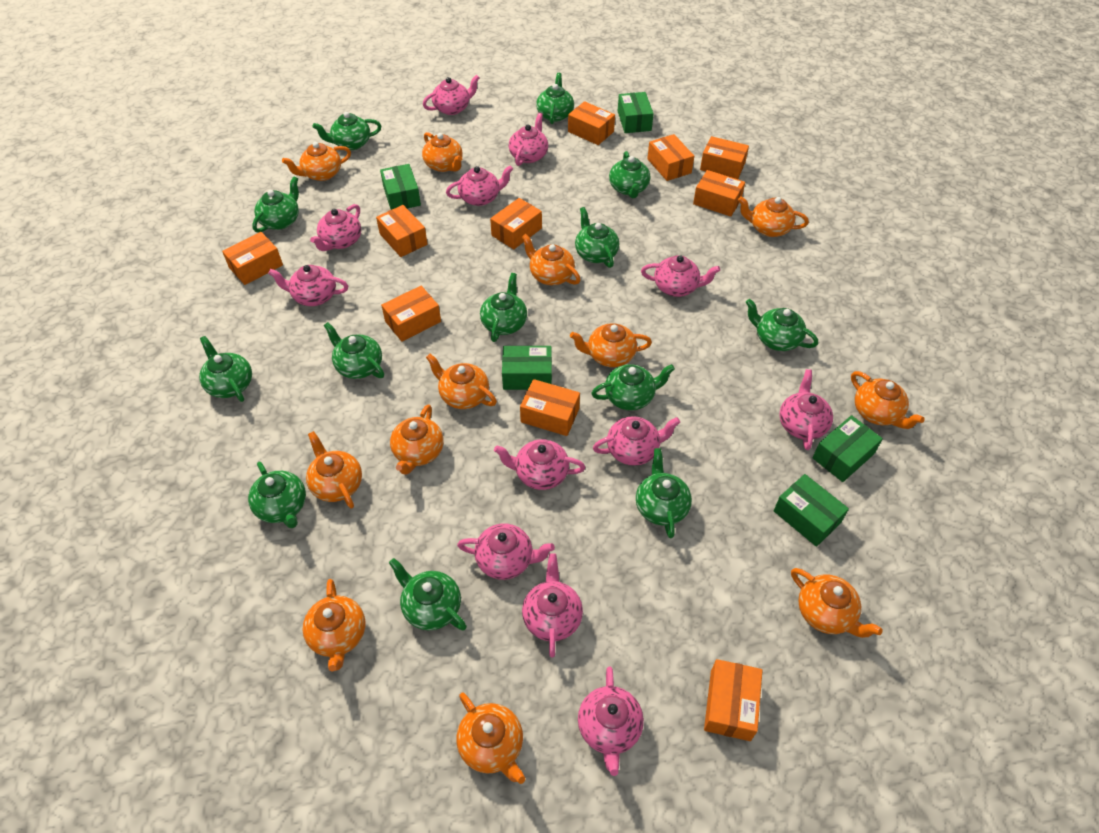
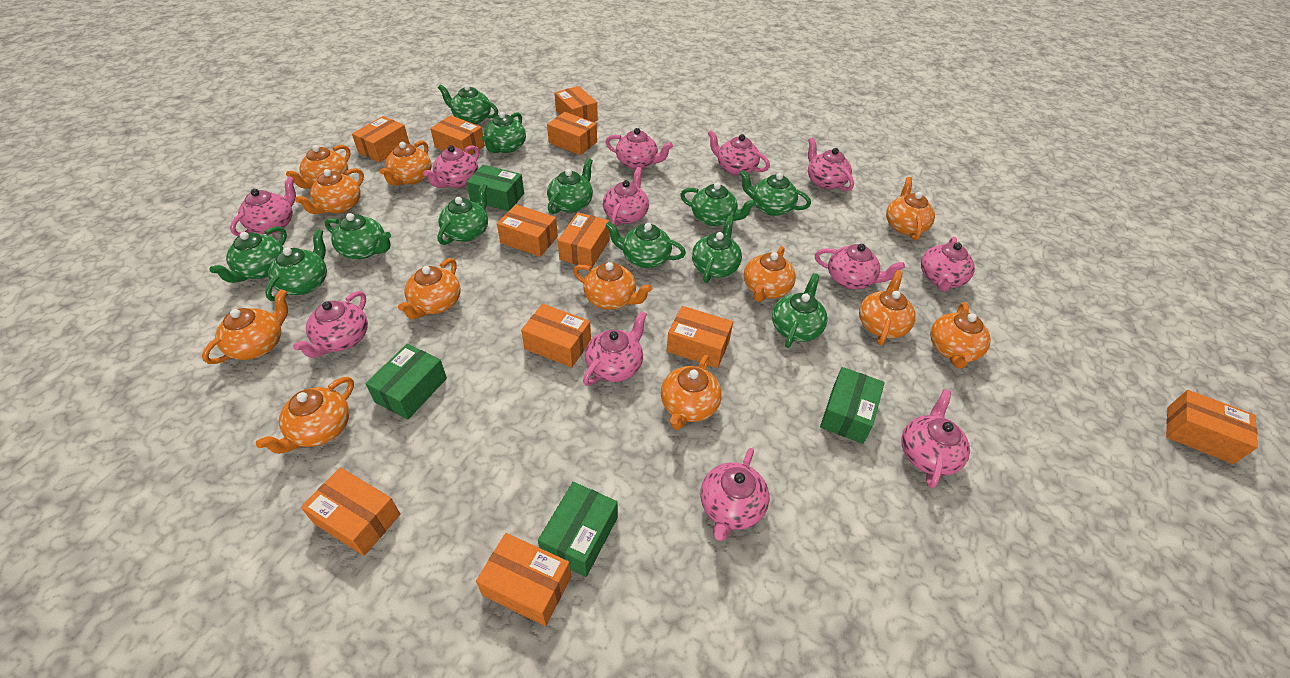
green box: [380,164,421,210] [502,346,552,390] [618,92,654,133] [774,474,849,547] [812,415,883,482] = 5 -> [365,344,447,420] [466,165,524,211] [538,482,618,577] [820,367,885,444] = 4
green teapot: [199,336,252,402] [248,462,306,528] [252,176,299,233] [312,112,381,150] [324,322,384,379] [389,558,467,631] [480,273,527,342] [536,73,574,124] [575,207,619,268] [591,364,675,411] [609,151,650,198] [636,448,692,538] [746,299,818,351] = 13 -> [210,226,287,283] [265,229,327,301] [325,213,391,259] [438,84,498,124] [438,183,488,245] [482,112,526,153] [547,158,593,214] [605,222,686,268] [680,182,756,226] [692,216,742,283] [739,170,811,216] [772,273,828,348] = 12
orange box: [222,232,283,285] [376,205,427,257] [381,286,441,342] [490,198,542,249] [520,379,580,436] [568,101,615,145] [647,134,694,181] [693,170,745,216] [700,136,749,179] [704,659,763,741] = 10 -> [301,467,400,556] [352,116,410,162] [430,115,485,155] [476,533,571,626] [497,204,558,257] [521,304,591,368] [547,112,597,155] [554,86,598,122] [558,212,610,268] [667,306,733,368] [1166,390,1258,464] = 11

